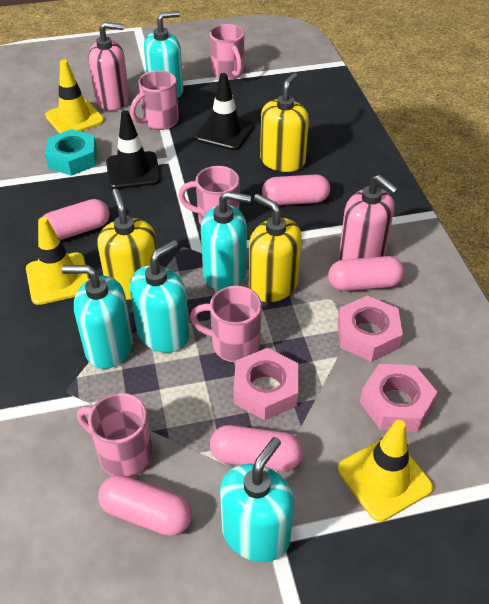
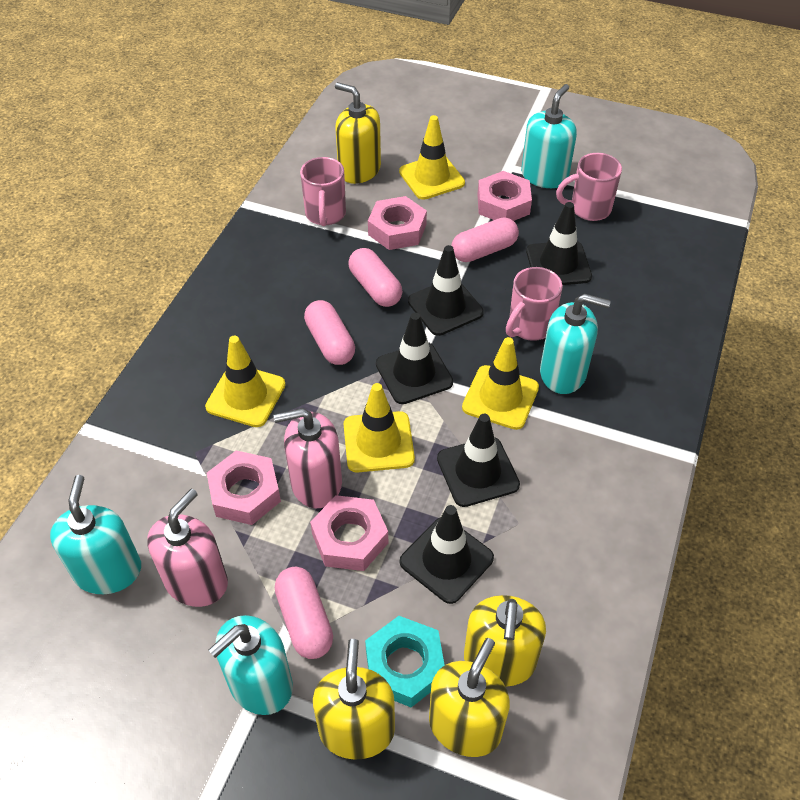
black traffic cone: [106,111,161,189] [195,73,254,150] = 2 -> [376,313,453,404] [400,505,494,604] [408,245,484,336] [437,414,520,507] [526,202,592,285] = 5
pink capsule: [43,199,110,240] [98,475,192,536] [210,425,303,471] [262,174,330,205] [328,256,405,291] = 5 -> [275,567,333,659] [304,300,355,365] [348,248,402,307] [451,217,519,262] = 4
pink mug: [77,393,153,477] [130,70,179,130] [178,166,240,225] [190,286,262,362] [209,24,244,80] = 5 -> [300,157,346,226] [506,267,563,341] [556,153,622,221] = 3
pink nut: [233,348,298,420] [338,296,403,362] [360,364,437,432] = 3 -> [207,450,281,525] [310,495,388,571] [368,196,427,250] [477,171,532,221] = 4
turquoise soap dispenser: [62,265,133,369] [130,240,190,353] [144,11,183,98] [201,191,251,291] [220,437,294,562] = 5 -> [50,475,141,594] [209,615,293,715] [521,84,577,188] [540,294,611,394] = 4
yellow soap dispenser: [97,189,157,300] [249,194,302,302] [260,72,309,172] = 3 -> [313,639,395,760] [335,82,381,184] [429,638,510,757] [464,595,546,687] = 4
yellow traffic cone: [26,217,89,305] [45,60,104,134] [338,420,433,522] = 3 -> [205,336,286,427] [344,383,415,472] [399,115,465,200] [462,337,539,430] = 4

